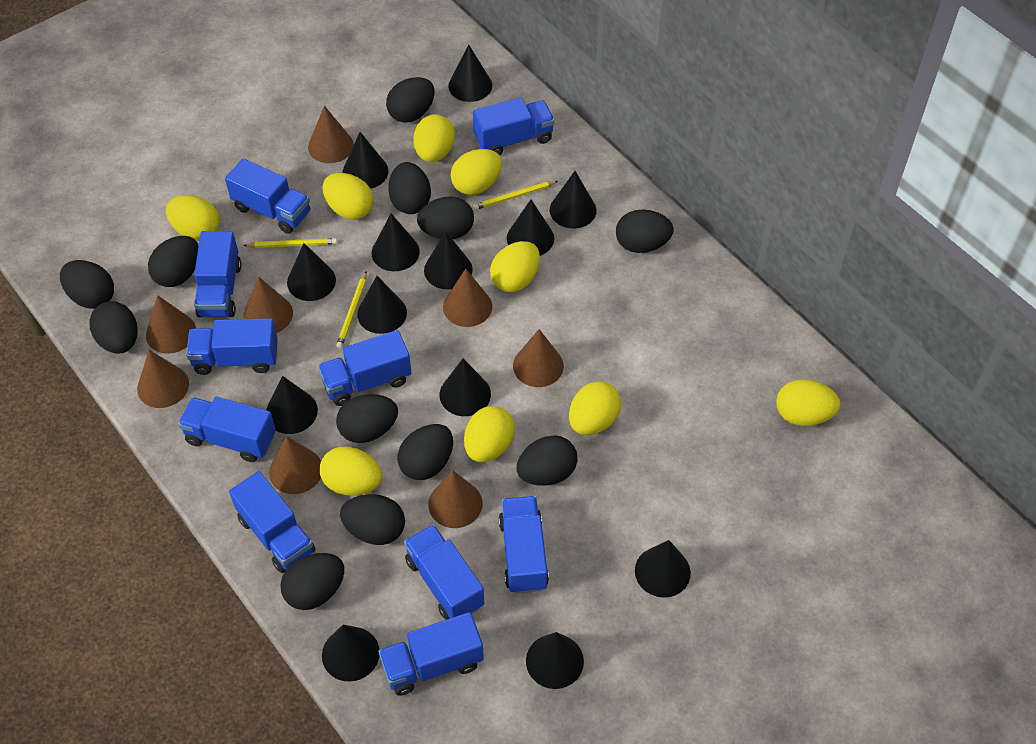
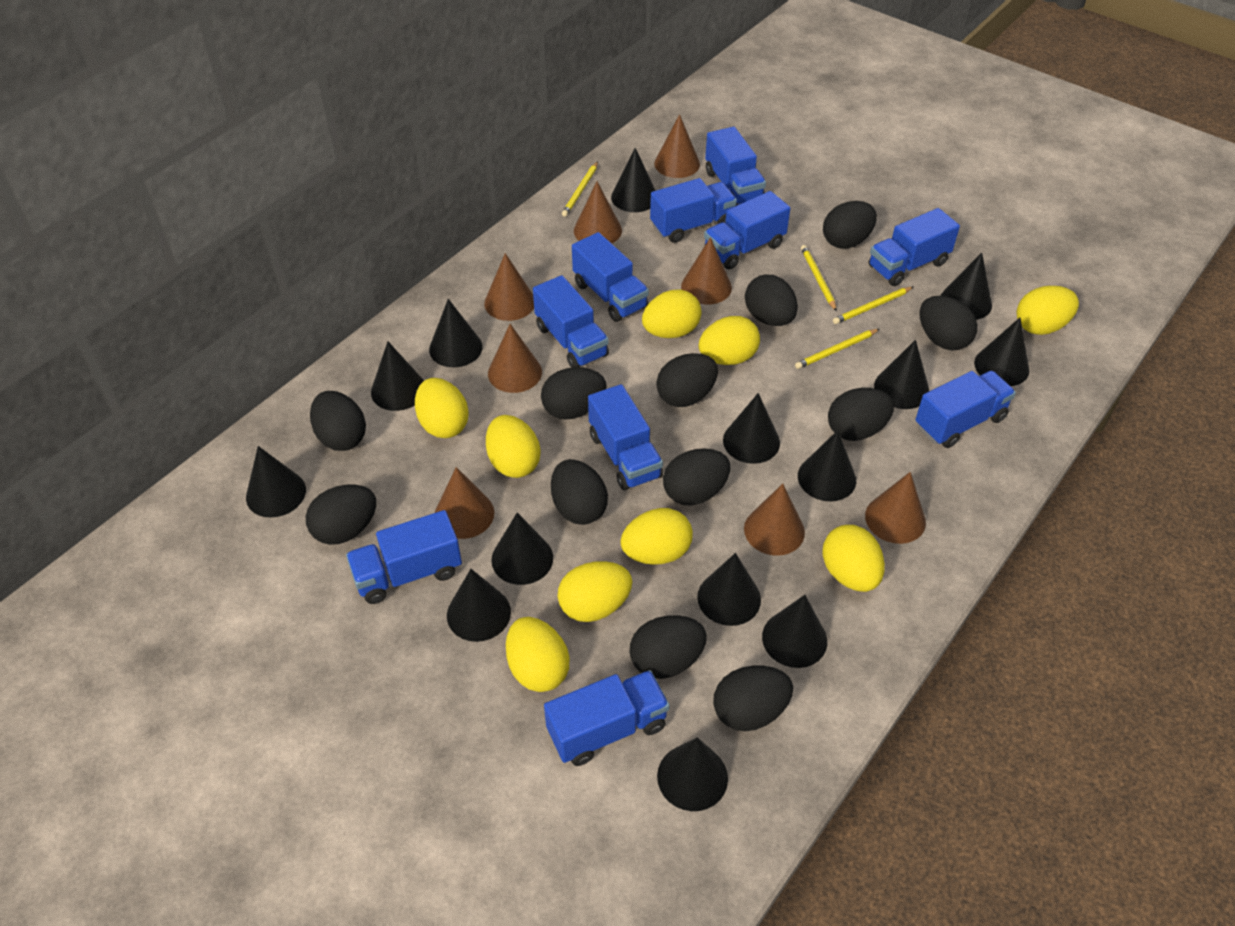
black cone: [266,376,318,434] [287,243,336,301] [322,625,379,682] [342,132,389,189] [357,276,407,334] [372,214,420,271] [424,231,473,289] [440,358,491,416] [448,45,492,102] [507,200,554,256] [526,632,584,689] [550,171,597,229] [635,540,691,598] = 13 -> [246,446,306,518] [371,342,424,411] [429,299,483,367] [447,569,511,642] [491,513,553,585] [611,148,656,212] [657,737,728,811] [697,553,761,626] [723,393,780,464] [762,595,827,668] [798,430,856,502] [874,340,929,409] [941,253,992,320] [974,318,1029,386] = 14
yellow pencil: [243,238,337,248] [336,271,367,348] [473,181,558,210] = 3 -> [562,161,598,217] [795,329,879,369] [801,245,837,312] [833,287,913,324] = 4

